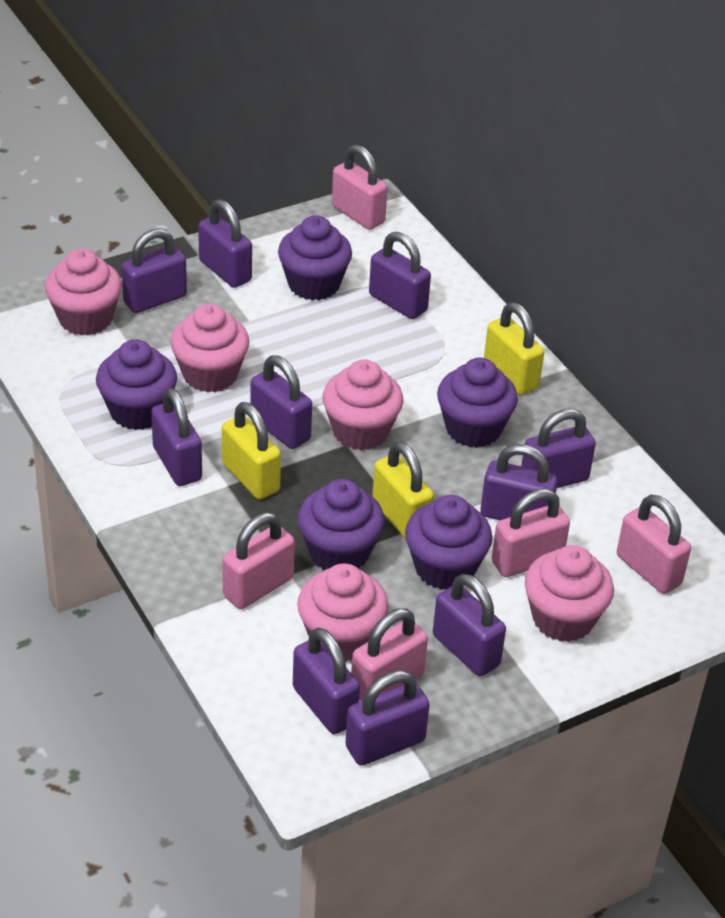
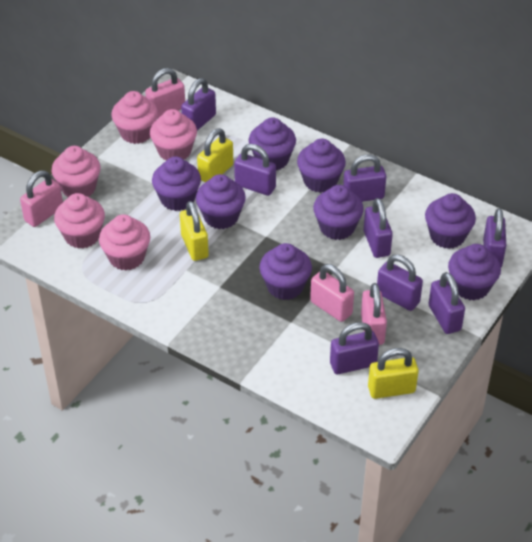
pink padlock: [222,512,295,609] [332,145,388,230] [351,608,428,701] [492,489,570,577] [617,495,691,594] = 5 -> [20,170,63,227] [145,68,185,119] [310,264,354,322] [361,283,387,345] = 4
purple cupcake: [96,339,177,430] [278,215,352,301] [298,479,385,570] [405,495,492,590] [437,358,518,448] = 5 -> [152,156,201,211] [196,174,246,229] [249,117,296,171] [259,243,312,300] [297,139,346,193] [313,185,364,240] [425,193,476,249] [448,244,501,301] = 8
purple padlock: [121,228,187,313] [151,388,202,486] [198,199,252,288] [250,355,312,449] [293,627,360,734] [346,670,430,766] [369,232,431,319] [433,574,506,676] [480,444,558,520] [521,409,596,488] = 10 -> [181,78,216,131] [234,144,276,196] [330,322,379,374] [343,154,386,202] [364,198,393,258] [377,255,423,311] [428,272,465,334] [483,208,506,267] = 8

